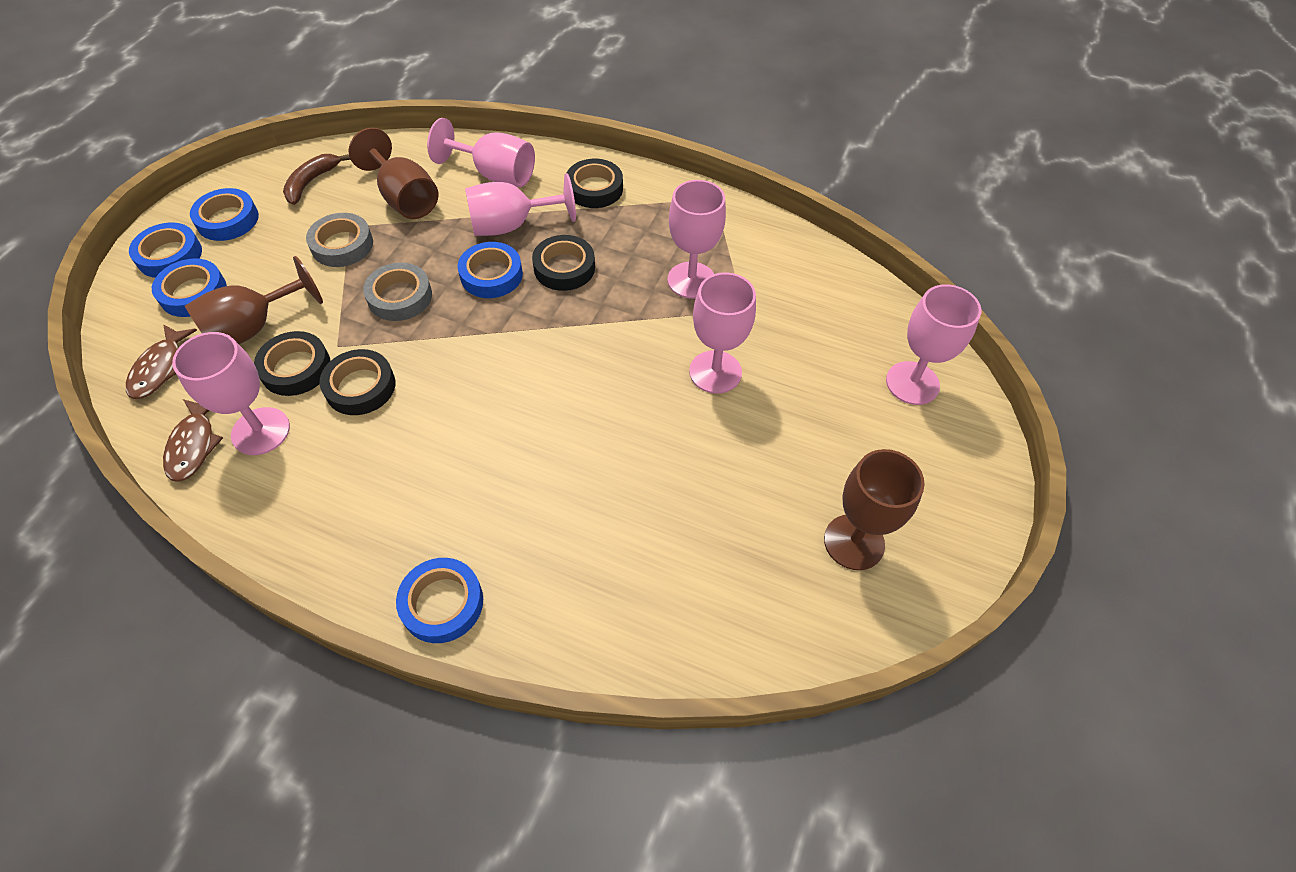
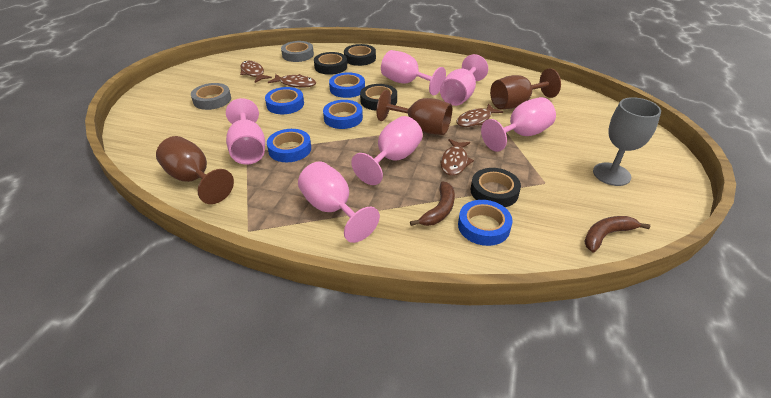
brown banana: [283,154,350,205] = 1 -> [410,181,455,226] [584,216,650,252] = 2
brown fish: [126,325,197,399] [163,399,223,482] = 2 -> [240,61,272,83] [268,74,316,88] [441,139,474,176] [456,103,503,127] = 4
grey goblet: none = 0 -> [593,97,661,186] = 1

